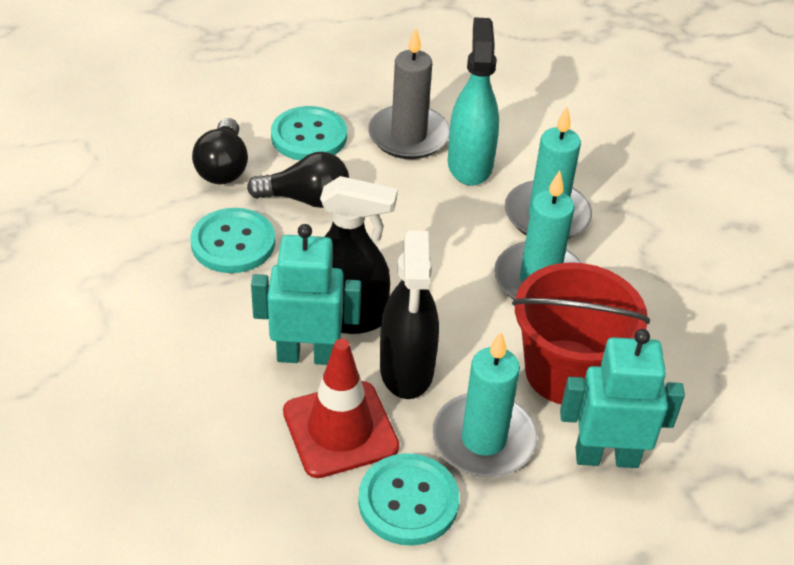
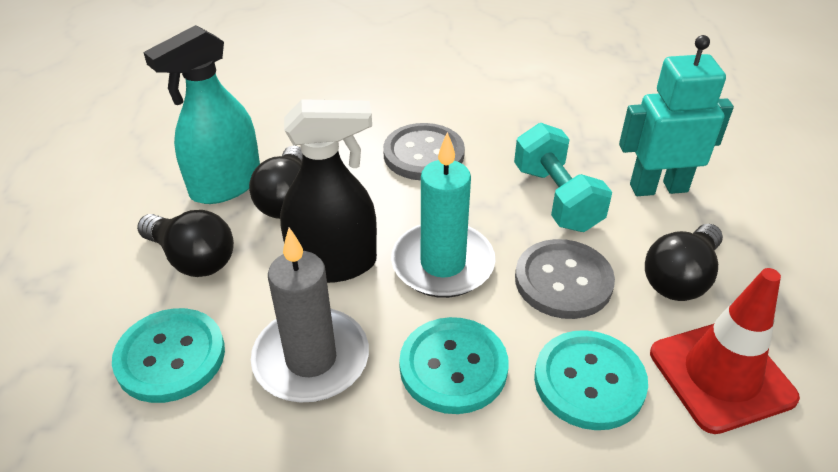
black light bulb: [192,118,248,184] [247,152,349,208] = 2 -> [137,210,234,277] [249,145,303,219] [645,224,723,301] = 3
black spray bottle: [320,176,397,334] [380,230,439,399] = 2 -> [280,99,377,283] = 1
grey button: none = 0 -> [383,123,465,180] [515,239,615,319] = 2
red bucket: [512,262,650,404] = 1 -> none = 0
turquoise candle: [432,332,537,477] [494,170,582,300] [505,107,592,239] = 3 -> [391,132,495,298] = 1
turquoise dumbbell: none = 0 -> [514,123,612,232] = 1
turquoise robot: [251,224,361,365] [560,329,685,468] = 2 -> [619,35,734,196] = 1

